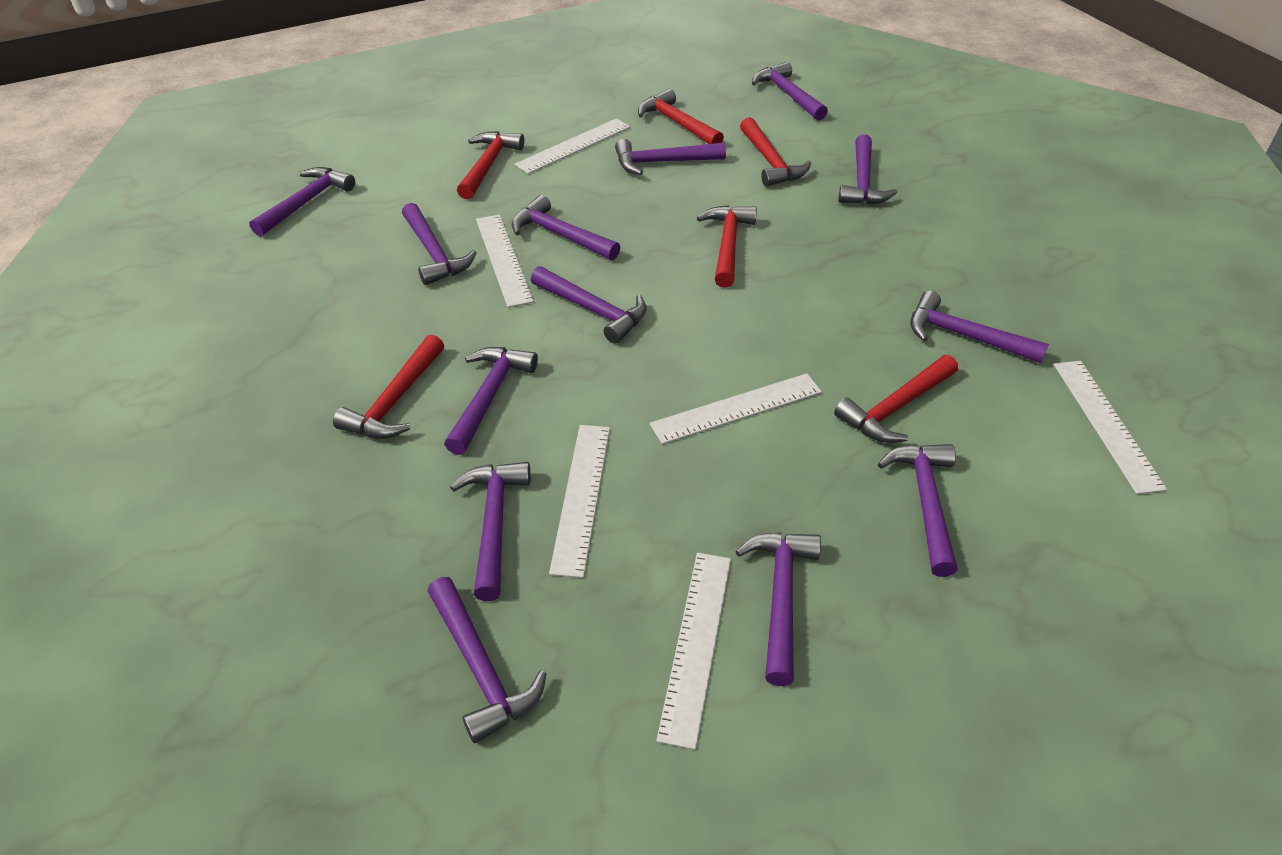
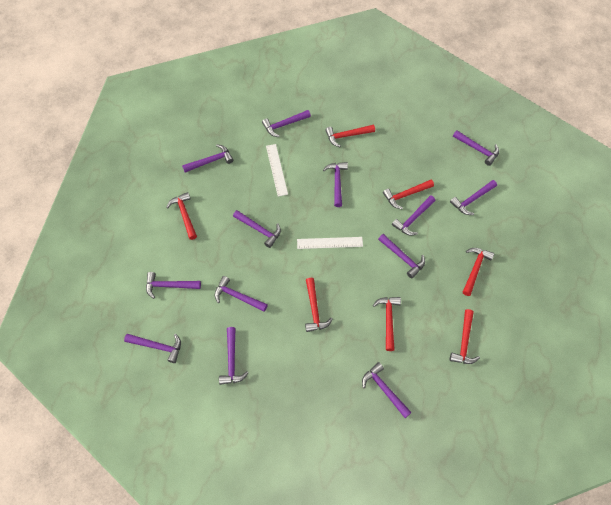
red hammer: [333,335,444,439] [457,131,524,200] [638,89,724,144] [697,205,757,288] [740,117,811,187] [834,355,958,443] = 6 -> [166,192,197,240] [305,278,333,332] [325,125,375,147] [373,297,401,351] [383,180,434,209] [450,309,480,364] [463,248,494,296] = 7
white ruler: [476,215,534,308] [515,118,630,174] [549,425,610,578] [650,373,822,444] [656,553,731,750] [1054,361,1167,494] = 6 -> [266,144,288,196] [297,237,363,249] = 2

